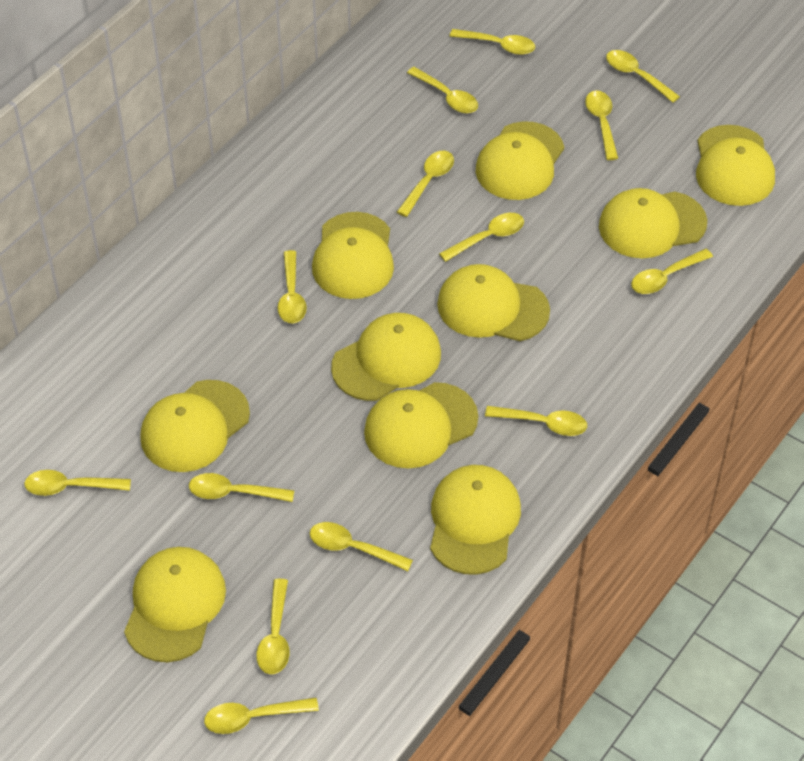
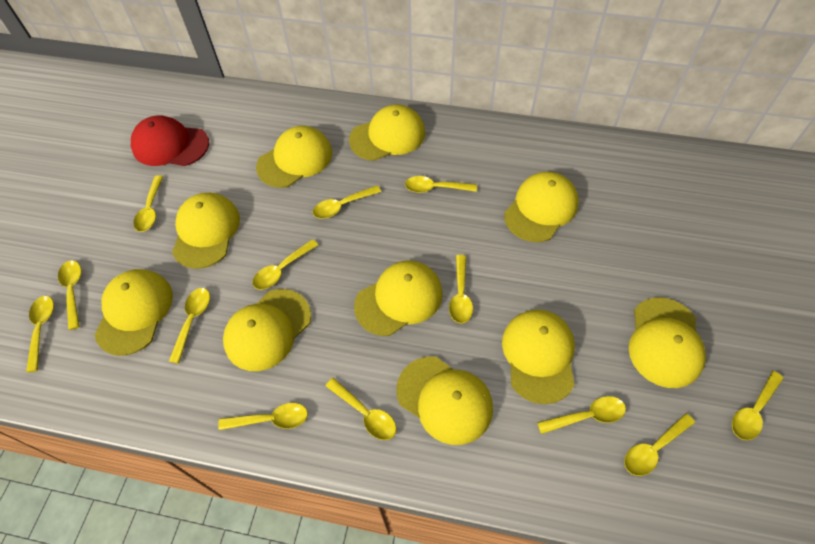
red cap: none = 0 -> [131,115,209,166] = 1
yellow spoon: [24,470,131,496] [189,473,294,502] [204,697,319,734] [256,579,290,674] [278,250,307,324] [310,522,413,571] [397,151,454,217] [407,67,478,113] [439,213,524,262] [449,29,535,55] [485,406,587,436] [585,91,618,160] [606,50,680,103] [631,249,713,294] = 14 -> [26,296,54,372] [58,260,81,330] [133,175,163,232] [169,288,210,364] [218,403,308,430] [252,239,318,290] [313,185,381,219] [325,378,396,440] [405,176,477,193] [449,255,473,323] [537,396,626,434] [624,413,695,476] [732,371,783,440] = 13

